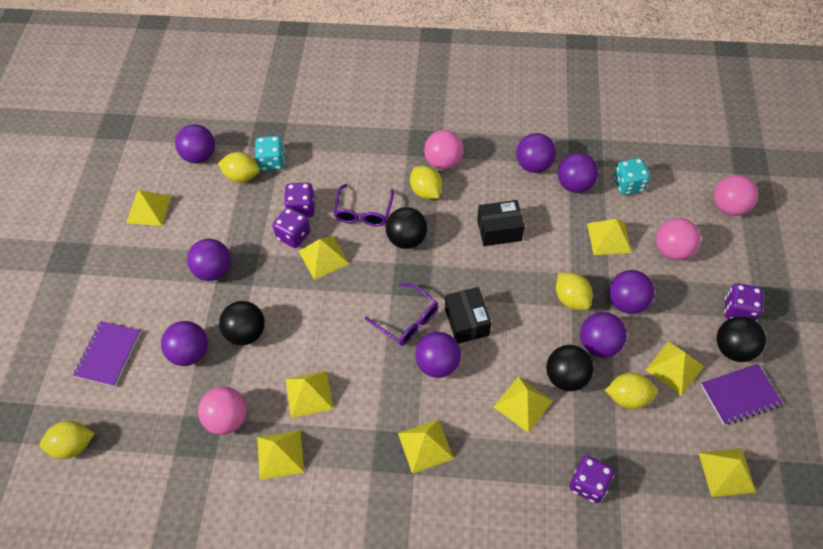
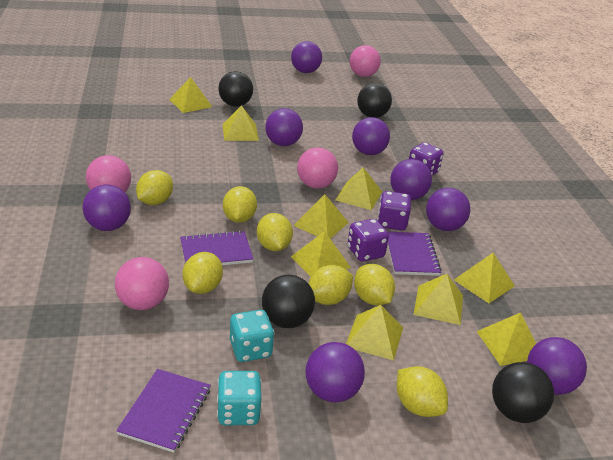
black box: [445,287,492,344] [477,200,525,246] = 2 -> none = 0
purple dice: [272,207,310,248] [284,183,315,217] [570,455,614,503] [724,283,763,321] = 4 -> [348,219,389,262] [377,191,411,231] [409,142,443,176] = 3
purple glasses: [333,184,394,226] [365,283,438,346] = 2 -> none = 0
purple notebook: [73,321,141,387] [701,364,783,425] = 2 -> [116,369,211,453] [180,230,253,265] [388,232,441,276] = 3
yellow lemon: [40,421,95,459] [218,152,260,183] [410,166,442,199] [556,273,593,310] [605,372,658,409] = 5 -> [136,170,173,205] [182,252,223,294] [223,186,257,223] [257,213,293,251] [308,265,353,305] [354,264,395,305] [397,366,448,417] = 7

